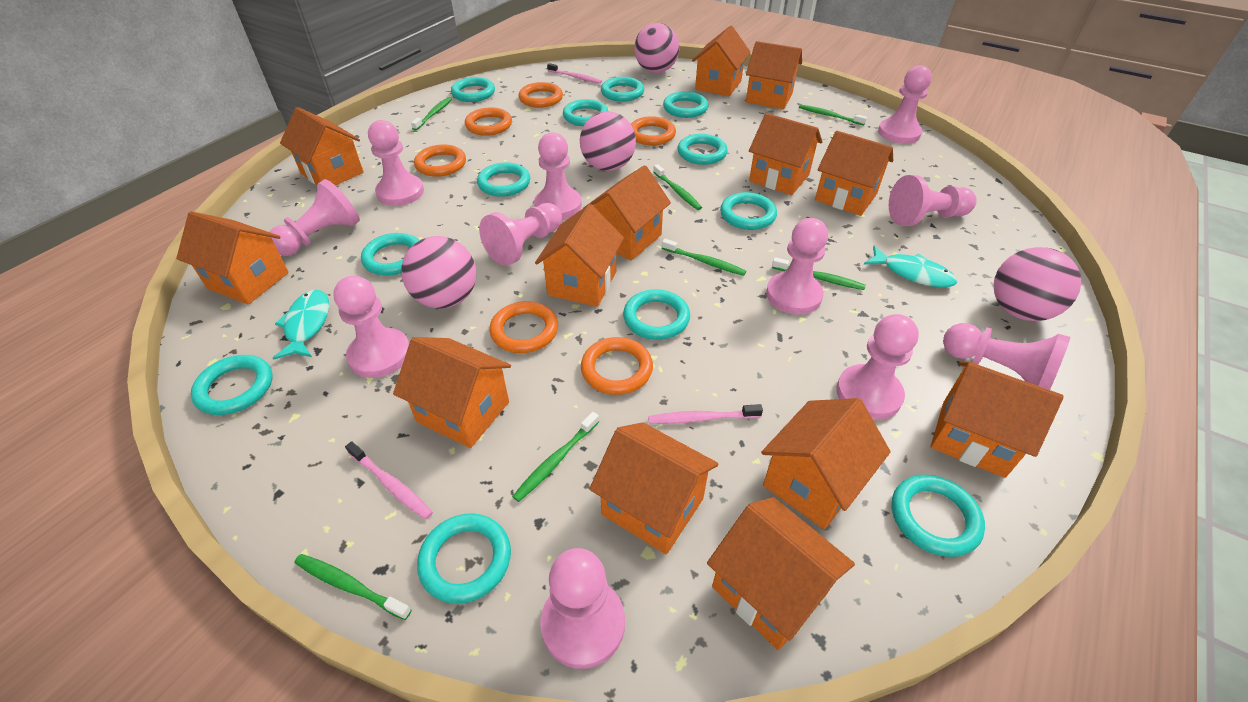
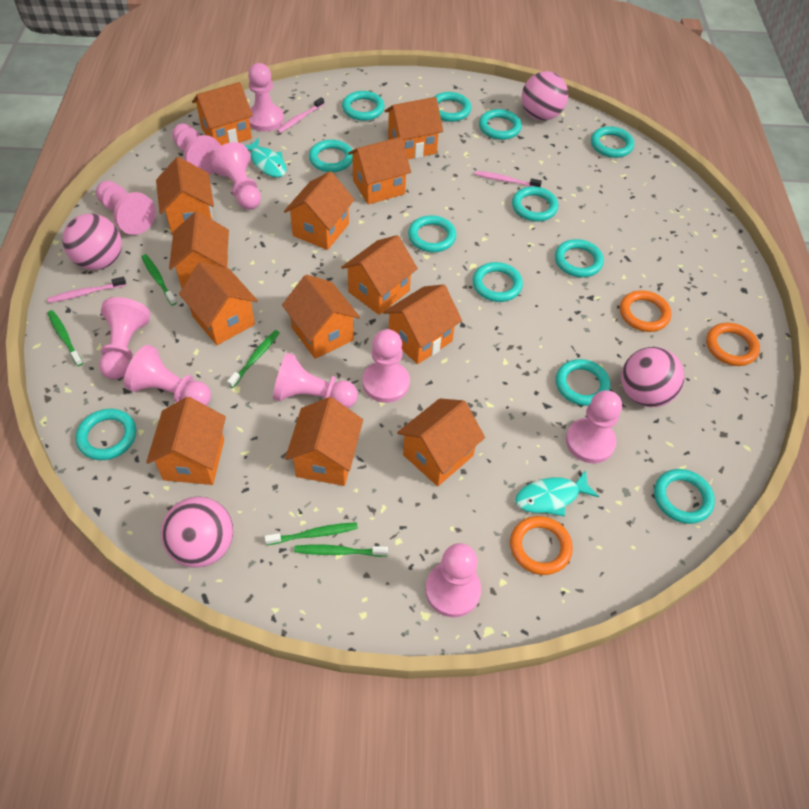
green toothbrush: [294,554,411,620] [411,97,452,131] [512,412,599,502] [653,164,702,210] [662,239,746,276] [772,257,866,290] [799,104,867,126] = 7 -> [47,310,83,366] [141,254,177,305] [227,330,280,388] [265,522,358,545] [294,545,388,557] = 5
orange ring: [414,145,466,177] [465,107,512,136] [490,301,558,353] [519,82,563,108] [581,337,653,395] [631,116,676,146] = 6 -> [510,516,573,575] [620,290,671,332] [706,323,760,366] = 3
pink pawn: [270,179,360,256] [333,276,409,378] [368,120,424,206] [479,203,562,266] [534,132,582,219] [540,548,625,669] [766,218,828,315] [836,314,919,420] [878,65,932,144] [889,175,977,226] [943,323,1070,390] = 11 -> [96,181,156,235] [99,297,150,379] [124,345,211,406] [172,123,221,175] [210,142,261,210] [248,63,284,131] [273,353,358,408] [363,329,410,403] [425,543,481,617] [566,390,622,464] = 10

